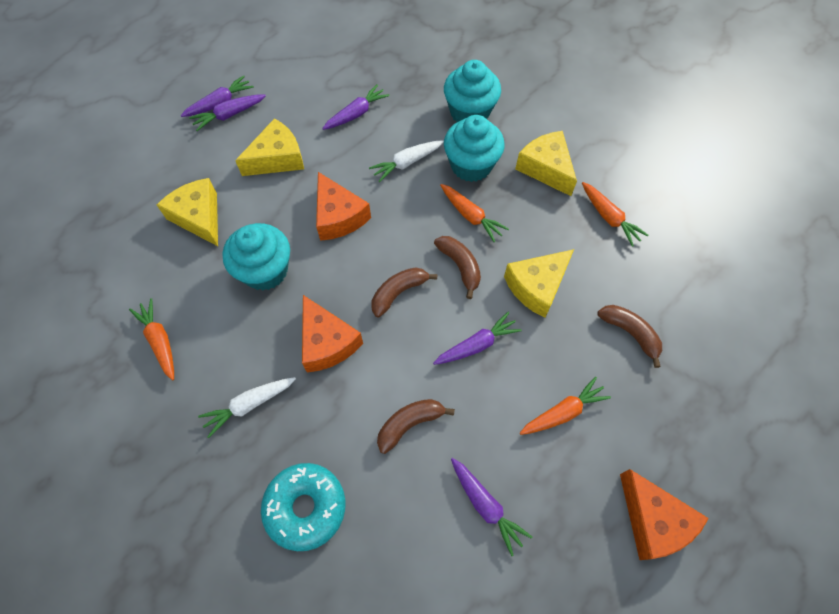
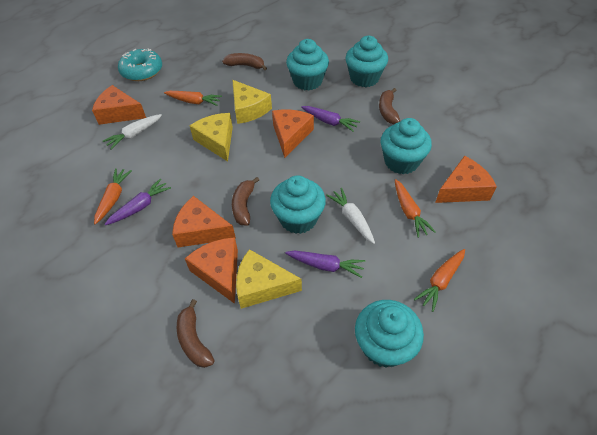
orange cheese: [302,295,363,373] [316,172,371,241] [620,469,709,560] = 3 -> [92,85,146,125] [172,196,236,247] [185,237,238,304] [272,110,314,158] [435,156,497,203] = 5
purple carrot: [180,76,254,117] [189,94,266,131] [322,85,390,130] [433,312,522,365] [451,458,532,556] = 5 -> [105,179,171,225] [285,250,365,278] [301,106,360,132] = 3
turquoise cupcake: [222,223,290,290] [444,60,501,123] [444,115,505,182] = 3 -> [270,176,326,234] [286,39,329,91] [346,36,388,87] [355,300,424,368] [381,118,432,174] = 5
yellow cheese: [157,178,218,246] [235,118,304,176] [504,249,574,318] [515,131,577,196] = 4 -> [190,113,233,161] [232,80,272,124] [236,249,302,309] = 3

